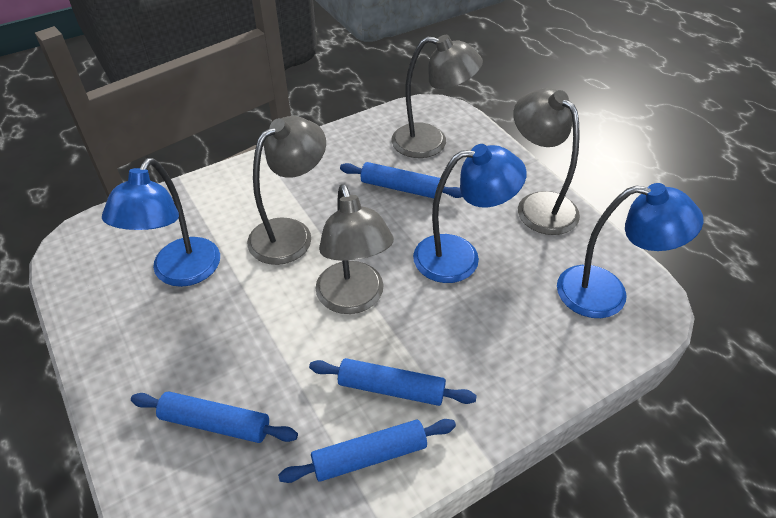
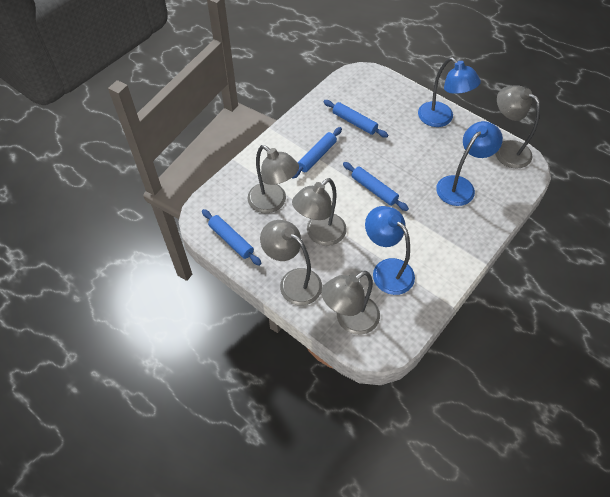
grey lamp: [247,116,326,265] [316,184,394,314] [391,35,483,158] [513,88,580,235] = 4 -> [248,145,299,213] [260,220,322,305] [292,178,347,246] [321,271,380,335] [495,85,540,169] = 5

